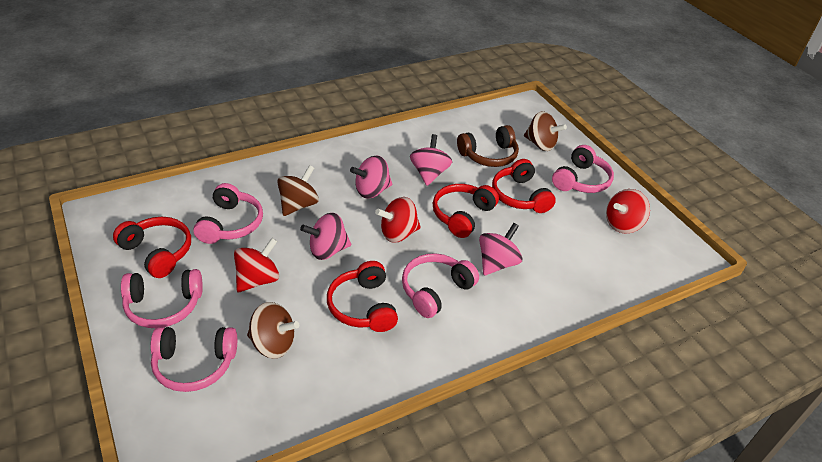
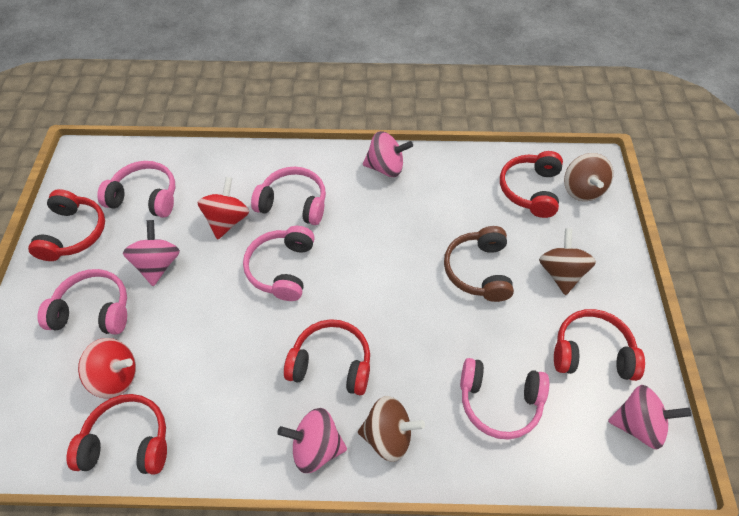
red headphones: [113,217,191,278] [327,261,398,332] [433,184,499,238] [492,159,556,213] = 4 -> [28,189,105,261] [67,394,167,475] [284,319,370,395] [500,151,563,218] [554,309,645,381] = 5
red spinning top: [234,238,279,292] [375,197,421,242] [606,189,650,234] = 3 -> [78,338,136,399] [197,177,249,239] = 2

